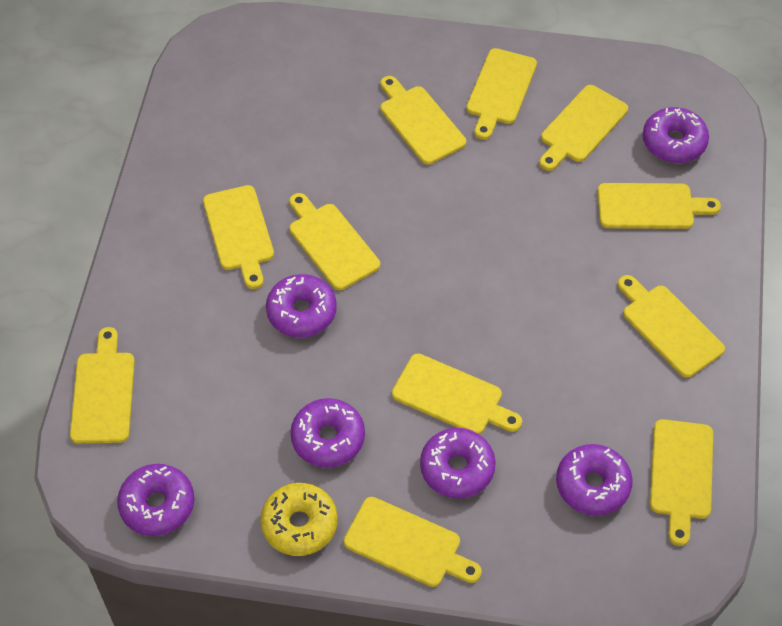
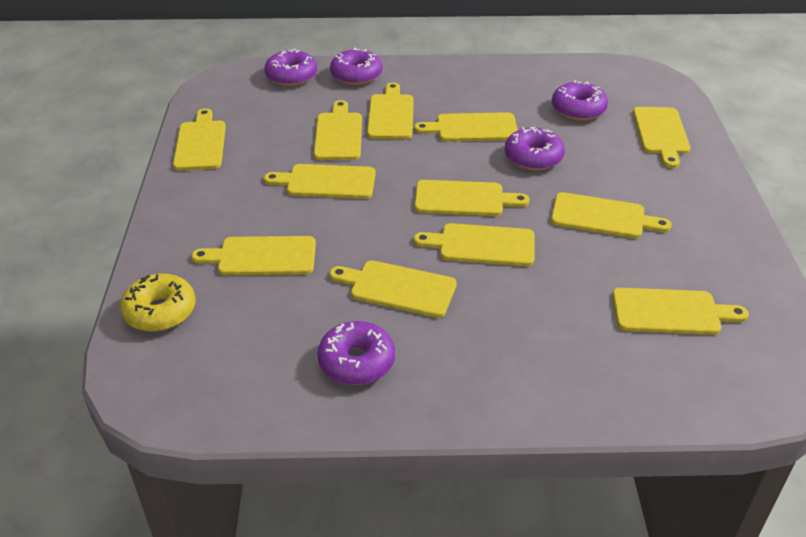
purple donut: [117,464,195,536] [266,274,337,337] [290,398,365,467] [420,428,496,498] [556,444,633,516] [643,107,709,163] = 6 -> [264,49,317,86] [317,321,395,385] [330,48,382,85] [505,127,565,170] [552,80,608,121] = 5
yellow cutting board: [70,327,135,444] [203,185,274,289] [289,193,380,290] [344,497,482,587] [380,76,466,165] [392,353,522,434] [466,48,537,140] [539,85,628,171] [598,183,721,229] [618,275,725,378] [650,419,713,546] = 11 -> [173,108,226,170] [191,236,316,275] [264,164,376,199] [314,100,362,160] [329,260,457,318] [367,83,414,139] [413,223,535,266] [414,112,518,142] [415,180,530,216] [551,192,672,238] [612,288,749,335] [633,107,691,168] = 12

